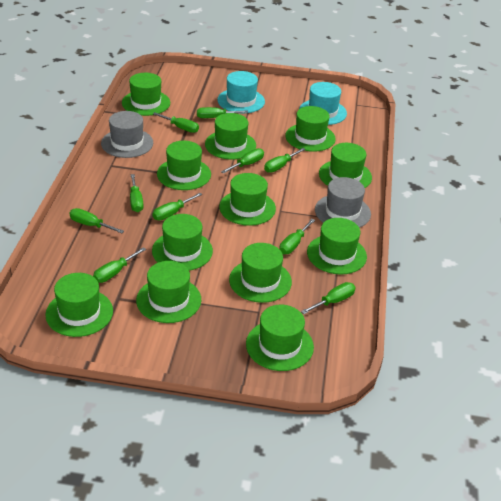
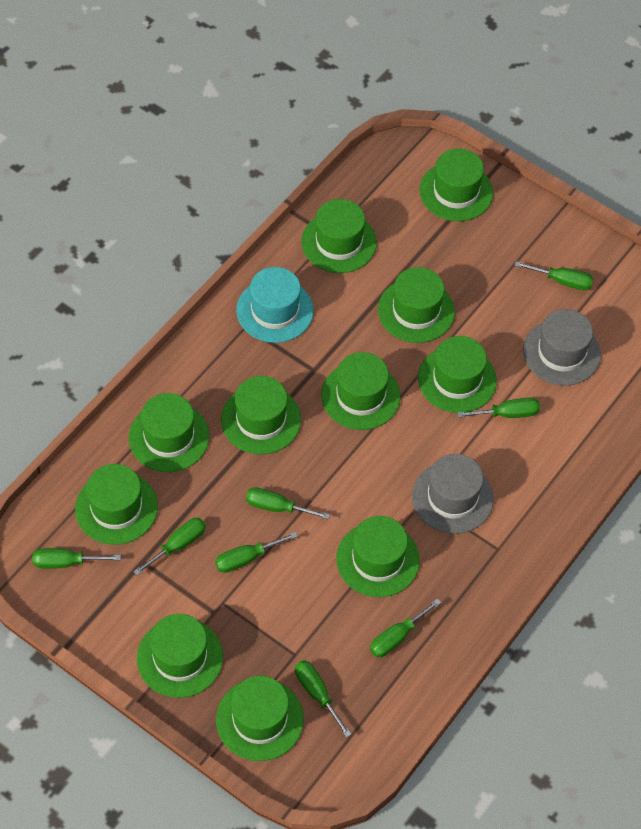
green hat: [45,273,113,337] [122,73,170,116] [136,261,201,323] [152,214,213,271] [157,141,211,190] [205,113,256,160] [219,173,276,226] [229,243,292,303] [246,305,314,371] [285,106,336,152] [307,218,367,274] [319,143,372,188] = 12 -> [75,464,158,545] [129,393,210,472] [137,614,223,698] [216,676,304,761] [221,376,301,454] [301,199,377,273] [321,352,400,430] [336,516,420,597] [378,267,455,343] [418,336,497,413] [419,149,493,221] = 11
green screwdriver: [69,208,124,233] [93,247,146,283] [130,174,144,212] [153,112,199,133] [153,193,202,220] [197,107,248,118] [221,148,264,174] [264,148,306,173] [279,219,315,254] [301,282,356,314] = 10 -> [33,548,121,569] [133,518,206,576] [215,532,298,573] [246,487,330,520] [295,660,352,738] [370,598,441,657] [457,398,540,418] [514,262,593,290] = 8
turquoise hat: [217,71,265,113] [299,82,347,125] = 2 -> [236,267,314,343] = 1

